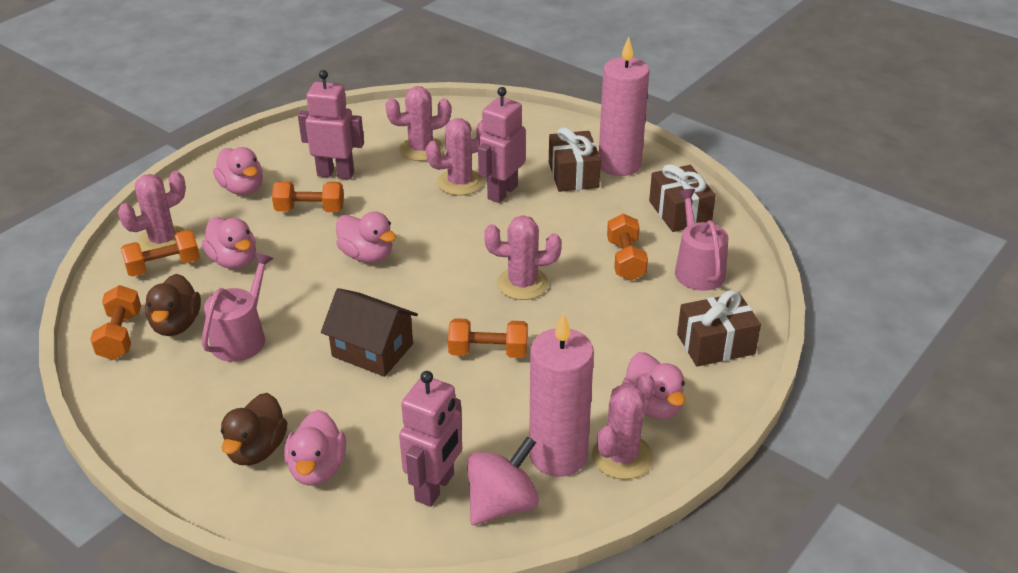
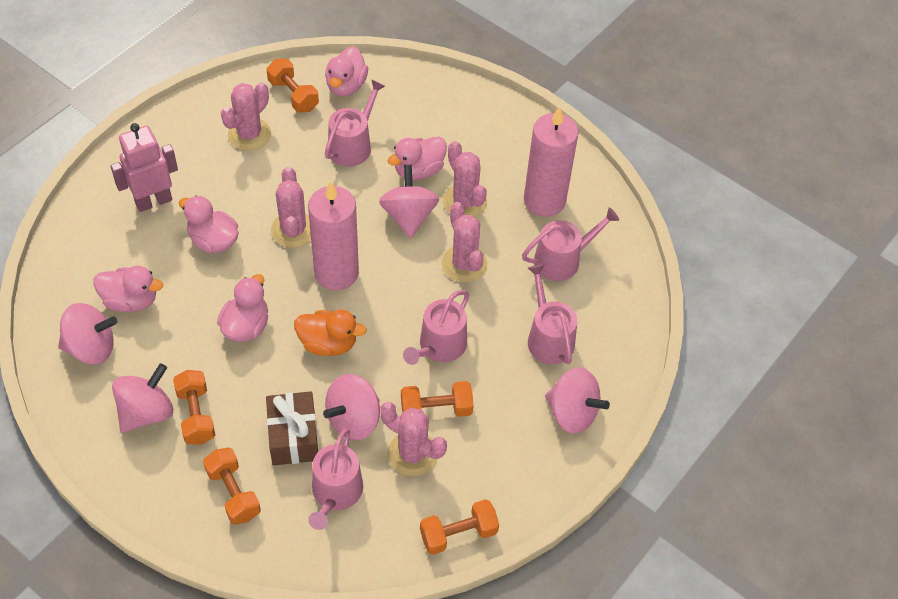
brown duck: [145,274,201,336] [221,393,288,465] = 2 -> none = 0
brown gift: [549,127,601,192] [649,164,716,232] [677,290,761,367] = 3 -> [266,391,318,466] = 1
brown house: [321,288,418,377] = 1 -> none = 0
orange duck: none = 0 -> [294,310,367,356] = 1
pink robot: [298,70,364,180] [399,371,462,507] [478,87,525,203] = 3 -> [110,123,178,212] = 1
pink spinning top: [467,436,539,525] = 1 -> [58,303,118,364] [112,363,173,433] [323,374,380,440] [379,165,439,239] [545,367,610,434] = 5
pink watering can: [202,252,274,362] [675,189,728,291] = 2 -> [308,429,363,530] [325,79,385,166] [403,290,469,365] [522,208,619,281] [528,264,577,364] = 5

